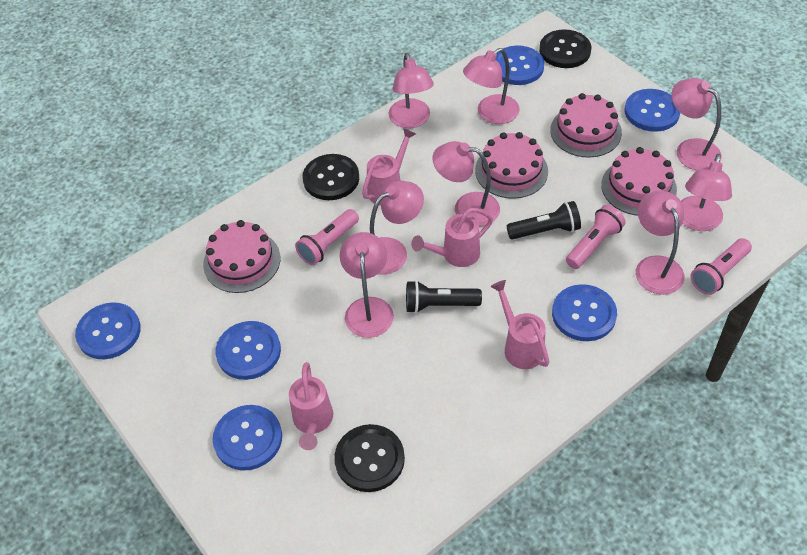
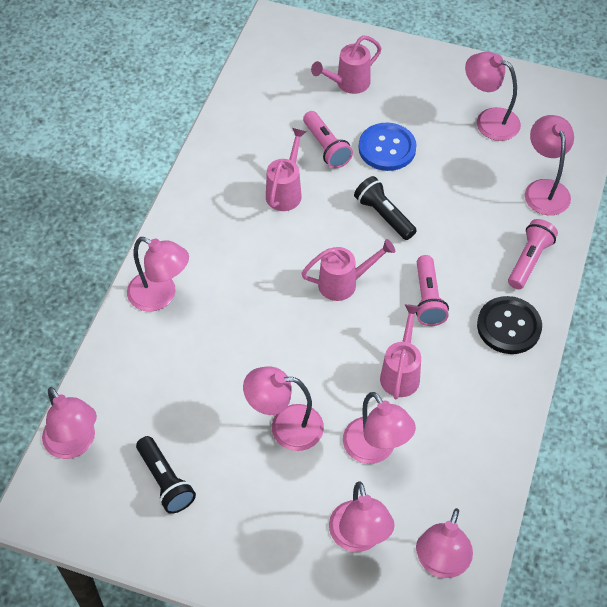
black button: [303,154,359,200] [334,424,405,492] [539,29,591,68] = 3 -> [477,296,542,354] = 1
blue button: [75,302,141,359] [213,405,282,471] [215,321,281,380] [496,46,544,85] [552,284,617,341] [625,89,680,132] = 6 -> [359,123,417,171] = 1
pink cake: [203,220,280,293] [475,132,548,199] [550,93,622,158] [601,147,677,216] = 4 -> none = 0

